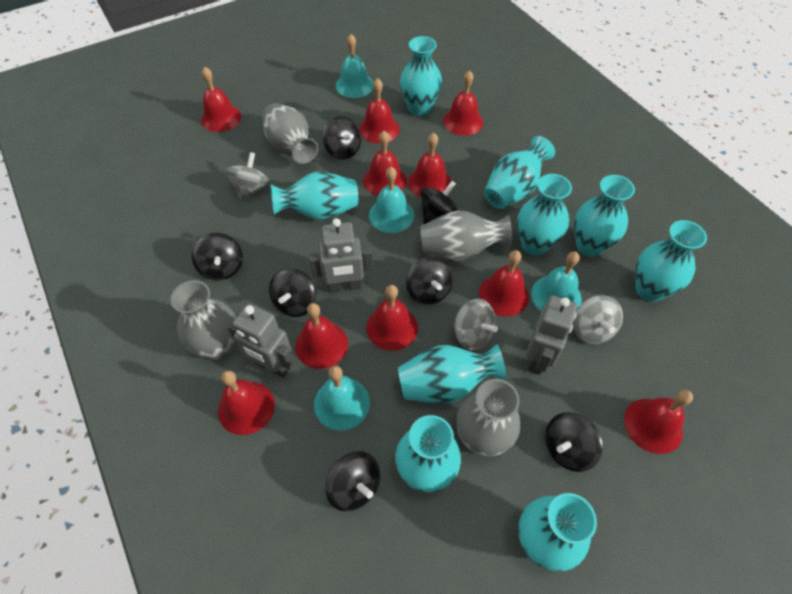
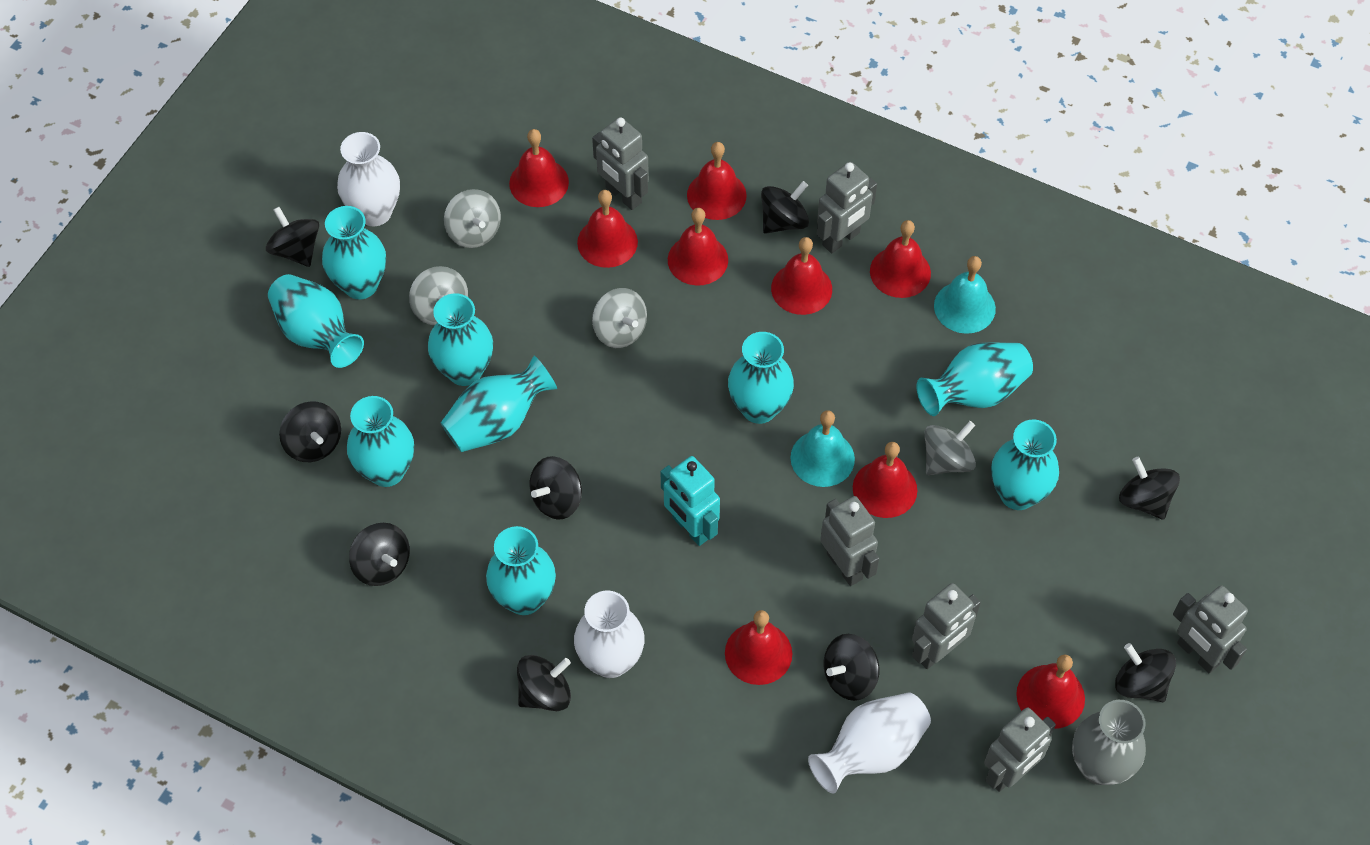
black spinning top: [192,233,243,280] [269,268,316,317] [323,116,361,159] [325,451,380,511] [406,256,454,305] [420,181,458,224] [545,412,603,472] = 7 -> [266,207,319,267] [279,401,341,462] [349,523,410,586] [517,655,571,711] [530,456,582,520] [761,181,809,234] [824,634,879,701] [1115,643,1176,702] [1119,457,1180,520] = 9
grey robot: [228,304,294,378] [309,218,373,293] [526,295,577,375] = 3 -> [592,117,649,210] [817,162,877,253] [820,496,879,586] [912,583,981,669] [984,707,1056,792] [1173,585,1248,674] = 6
grey spinning top: [225,152,270,201] [455,299,498,351] [573,295,623,345] = 3 -> [409,266,468,325] [444,189,501,248] [592,288,647,348] [925,421,976,475] = 4
grey vase: [171,280,236,360] [262,103,318,164] [421,210,512,261] [457,379,520,456] = 4 -> [1072,700,1146,785] = 1
red bell: [201,67,241,132] [218,370,275,435] [295,303,348,369] [359,78,399,144] [363,131,407,196] [366,285,418,351] [408,132,451,197] [443,70,483,136] [479,250,529,316] [624,390,693,454] = 10 -> [509,129,569,207] [577,190,638,268] [668,208,728,286] [687,142,747,220] [725,610,792,685] [771,237,832,315] [853,442,917,518] [870,220,931,298] [1016,655,1085,729] = 9
turquoise bell: [314,366,370,431] [336,34,373,98] [369,167,414,233] [531,251,582,311] = 4 -> [791,410,855,487] [934,256,996,334] = 2
turquoise robot: none = 0 -> [661,456,720,546] = 1
white vase: none = 0 -> [337,132,400,226] [574,591,644,678] [808,692,931,794] = 3

